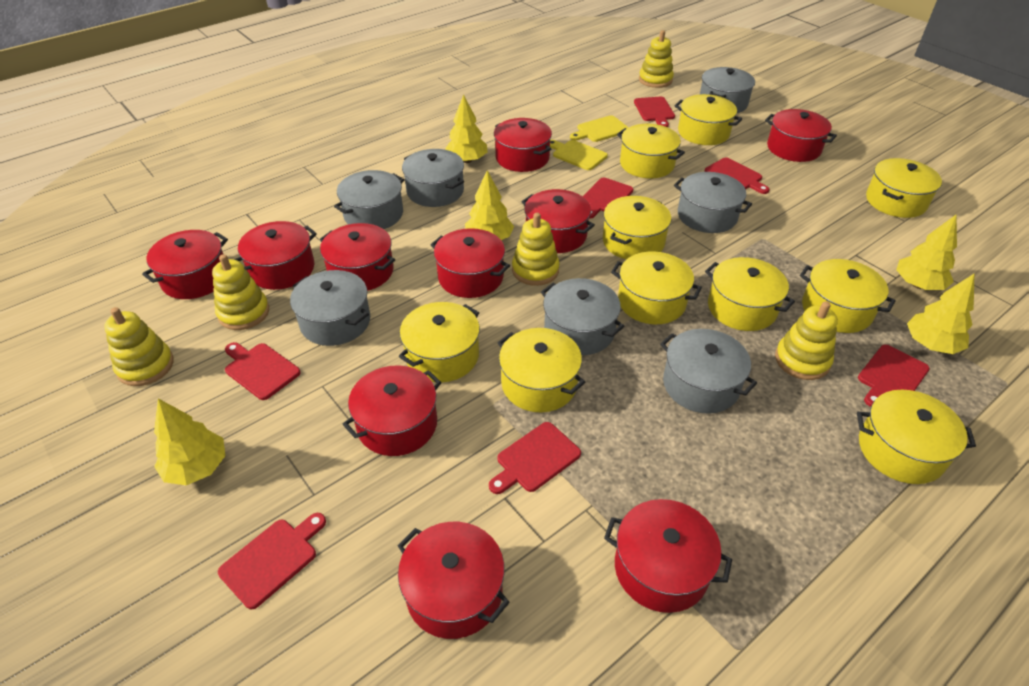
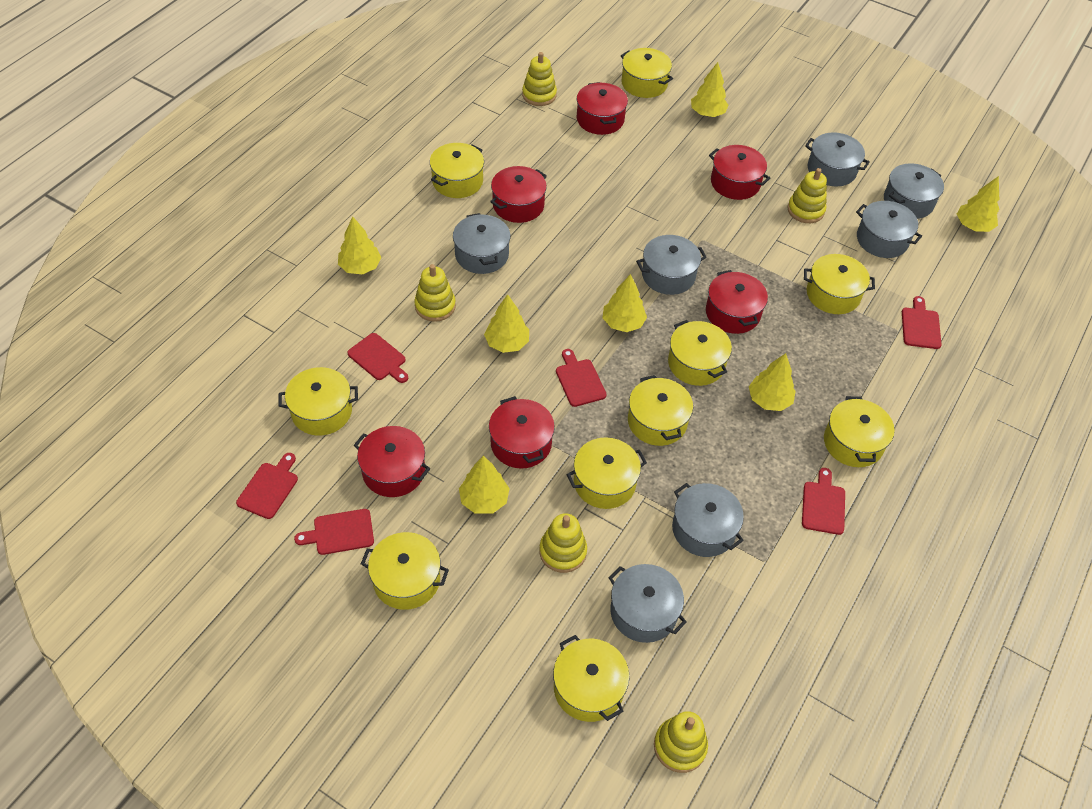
red cutting board: [218,513,326,609] [225,342,301,400] [489,422,581,494] [583,178,633,219] [634,97,675,127] [704,158,770,194] [858,345,930,407] = 7 -> [236,453,298,519] [294,509,374,555] [347,333,408,383] [556,349,607,407] [802,468,845,535] [902,296,942,349] = 6
red pot: [142,230,228,299] [234,221,317,290] [320,223,395,291] [342,365,442,456] [398,522,510,639] [431,228,510,298] [494,118,552,172] [522,189,595,253] [604,499,732,613] [765,109,837,162] = 10 -> [354,426,430,497] [489,396,555,469] [490,166,547,223] [576,82,628,135] [706,270,768,334] [709,145,770,200] = 6
yellow cutting board: [550,140,608,170] [570,115,629,142] = 2 -> none = 0
yellow tree: [154,398,225,485] [445,94,488,163] [465,170,514,240] [896,215,957,290] [907,273,975,354] = 5 -> [338,216,381,275] [459,456,510,514] [484,294,529,353] [603,274,647,332] [691,62,729,117] [749,353,796,411] [957,176,999,232] = 7

